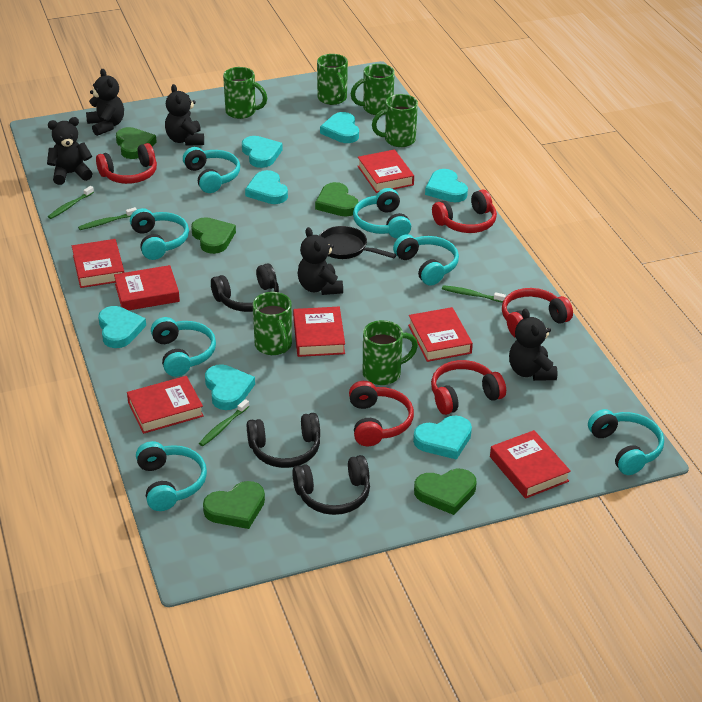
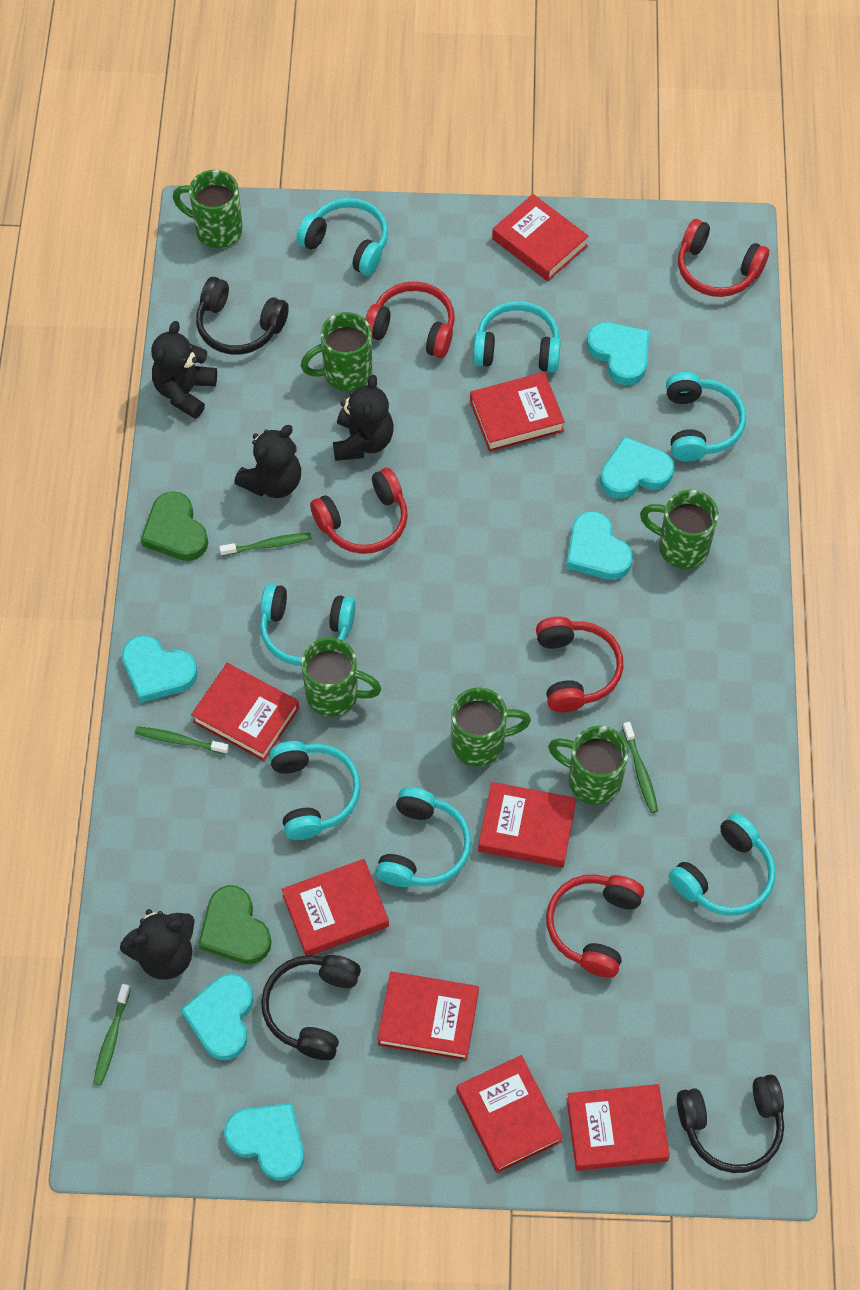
black pan: [319,226,397,259] = 1 -> none = 0
black teddy bear: [47,117,93,185] [86,69,124,136] [165,84,204,146] [298,227,343,295] [509,308,557,381] = 5 -> [120,909,195,980] [151,321,217,419] [234,425,301,498] [333,375,394,461] = 4
green heart: [116,127,157,159] [191,217,236,254] [203,481,265,529] [315,182,358,216] [414,469,477,515] = 5 -> [141,491,208,561] [198,885,272,964] = 2
red book: [72,239,124,288] [114,265,180,310] [127,376,204,434] [293,307,345,357] [358,149,414,193] [408,307,473,362] [490,430,571,499] = 7 -> [191,663,299,761] [282,859,389,956] [377,972,479,1061] [456,1055,563,1173] [470,372,565,452] [478,782,576,868] [492,194,589,281] [567,1084,670,1171] = 8
turquoise heart: [98,306,146,348] [205,364,255,410] [242,136,283,168] [245,170,288,204] [320,112,359,143] [413,415,472,460] [425,169,468,202] = 7 -> [122,636,198,703] [181,974,254,1060] [224,1103,304,1181] [566,511,633,580] [587,322,649,385] [600,437,674,499] = 6

